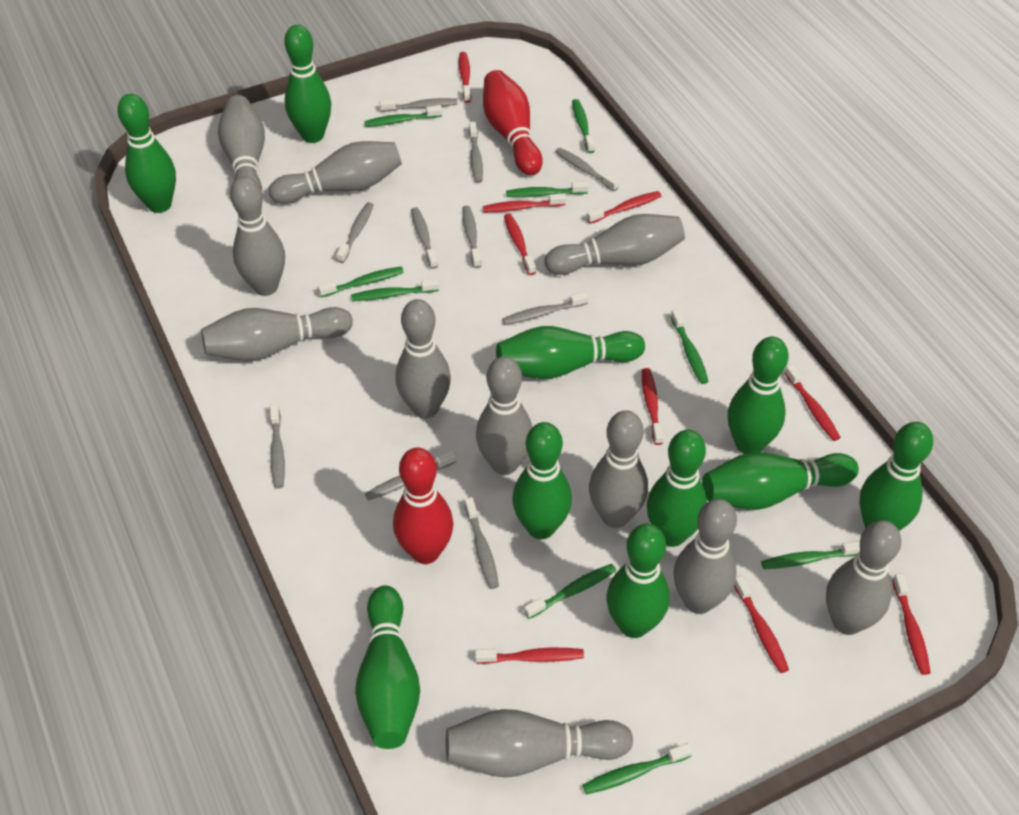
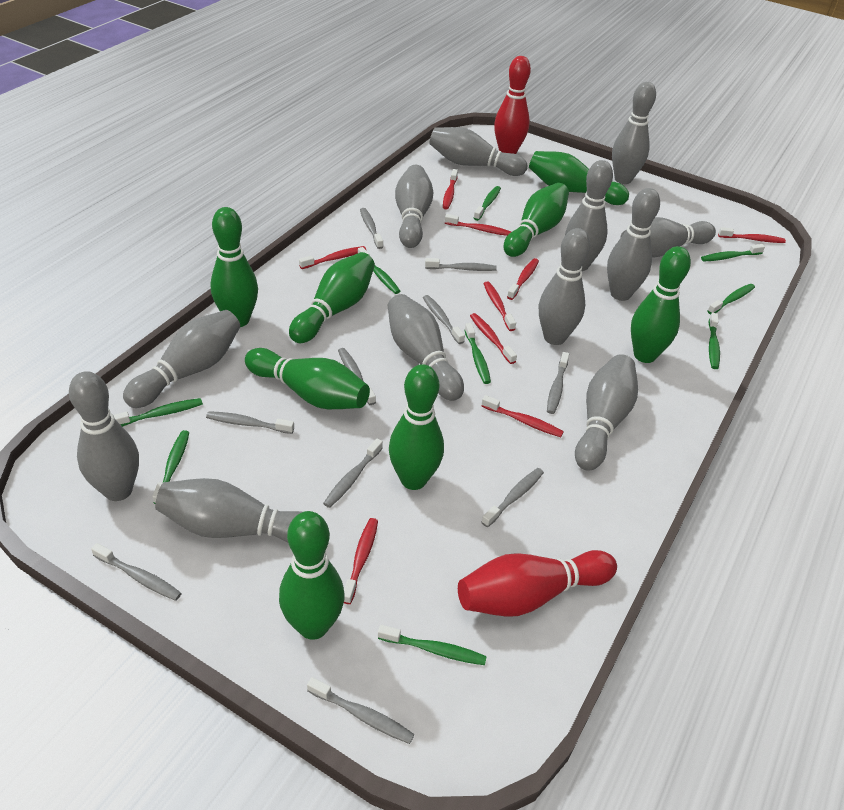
green bowling pin: [118,94,176,213] [284,25,331,143] [355,585,420,749] [496,326,645,379] [512,422,572,539] [607,524,670,638] [647,430,707,547] [702,452,859,510] [728,336,789,454] [859,422,933,531] = 10 -> [210,207,258,327] [245,348,370,409] [279,511,344,640] [289,252,375,343] [389,364,444,490] [504,183,569,257] [529,151,629,205] [631,246,691,363] = 8
grey bowling pin: [201,307,353,361] [218,95,265,191] [230,176,285,296] [269,141,402,204] [395,299,451,418] [446,709,633,778] [476,356,532,475] [545,214,685,275] [589,410,648,528] [674,499,737,614] [826,520,901,635] = 11 -> [69,371,139,501] [123,310,240,408] [155,478,302,542] [388,294,464,401] [395,165,433,248] [429,127,527,176] [539,228,590,345] [565,160,613,271] [575,354,638,471] [607,188,660,301] [612,82,656,184] [620,217,716,258] = 12

